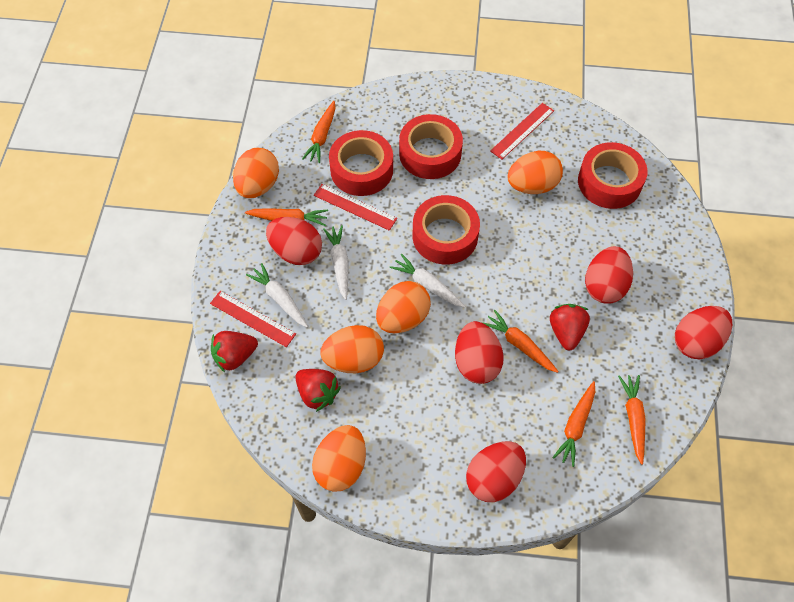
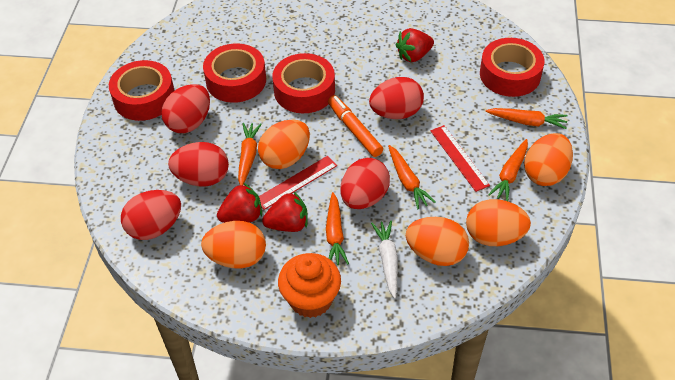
orange cupcake: none = 0 -> [278,253,341,318] = 1
orange marker: none = 0 -> [328,95,383,157] = 1
red ruler: [210,291,296,347] [314,184,397,231] [490,103,554,159] = 3 -> [259,156,337,210] [430,125,490,192] = 2
white carrot: [246,263,308,327] [323,225,349,300] [390,254,465,308] = 3 -> [371,221,398,298] = 1

